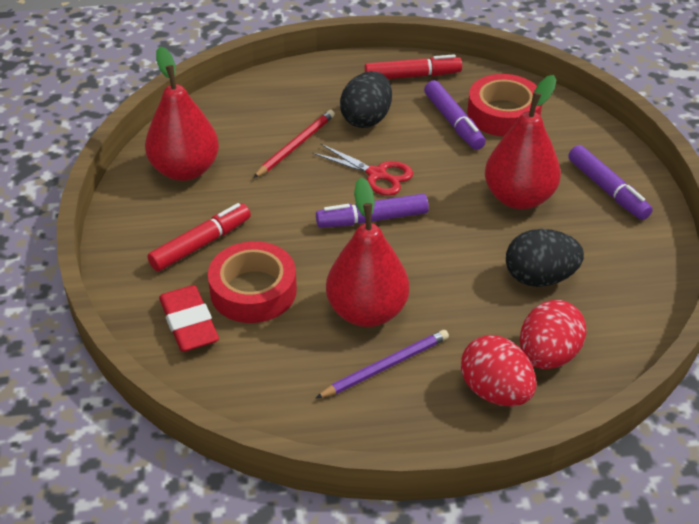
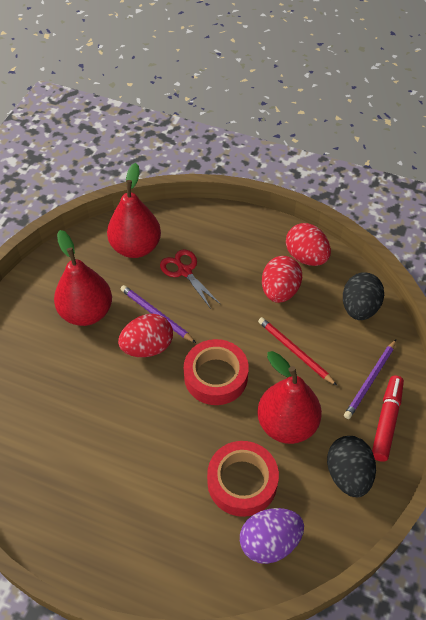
purple egg: none = 0 -> [240,508,304,564] = 1
purple marker: [316,194,429,228] [424,80,486,150] [568,145,653,220] = 3 -> none = 0
purple pencil: [316,330,449,398] = 1 -> [121,285,196,343] [344,339,396,419] = 2
red egg: [461,335,536,407] [520,300,587,369] = 2 -> [118,314,173,357] [262,256,302,303] [286,223,331,266] = 3
red eraser: [159,285,219,352] = 1 -> none = 0
red marker: [147,203,251,271] [365,54,462,79] = 2 -> [372,375,404,462] = 1

